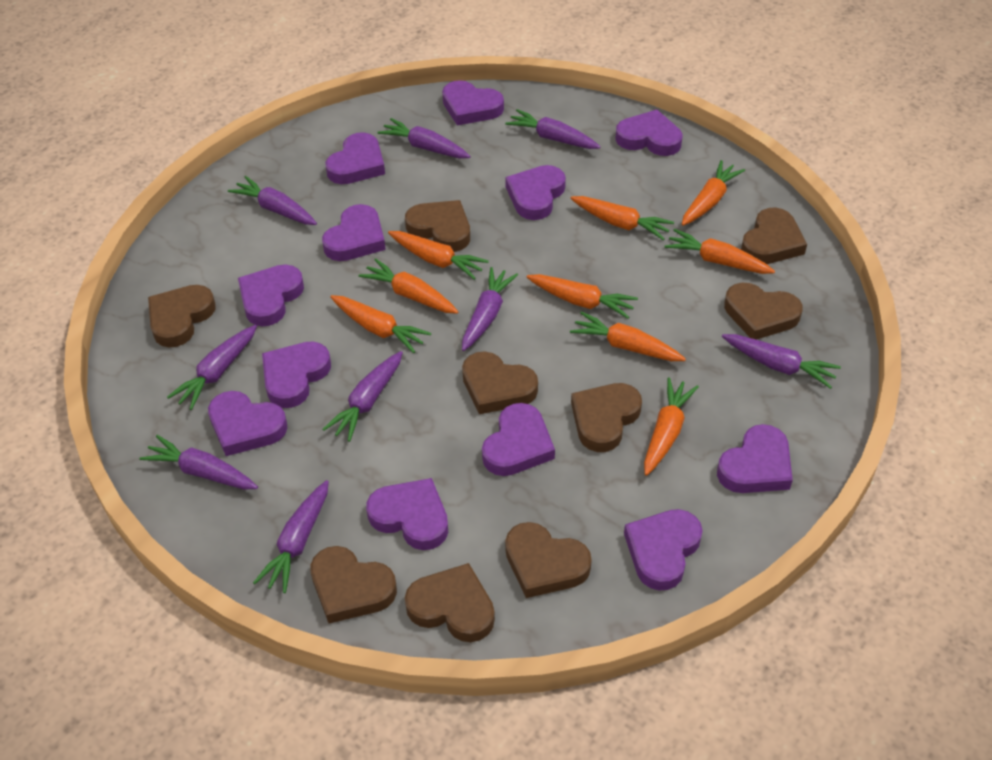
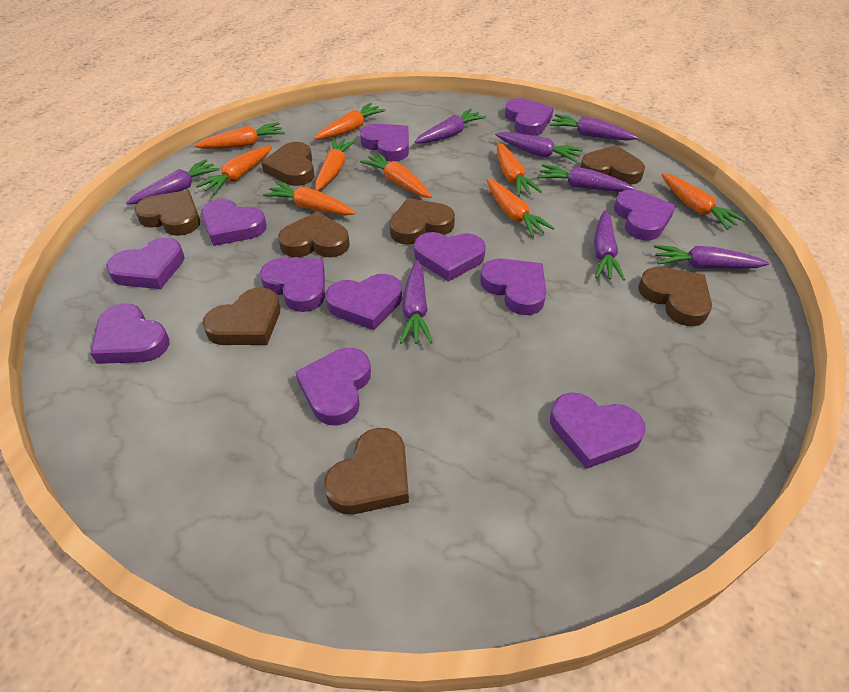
brown heart: [148,285,216,347] [310,546,397,623] [405,200,470,252] [405,563,495,642] [462,351,538,414] [505,522,592,598] [571,383,642,452] [724,283,803,340] [741,208,807,264] = 9 -> [135,190,200,236] [202,287,280,345] [261,142,315,186] [278,211,350,257] [324,428,409,515] [389,198,455,245] [580,145,645,185] [638,267,712,326] = 8
purple carrot: [139,435,258,490] [167,325,257,410] [228,176,317,225] [253,480,329,593] [323,351,403,442] [377,118,471,158] [462,267,518,351] [505,109,601,149] [722,334,841,389] = 9 -> [126,159,220,205] [400,260,433,344] [414,109,486,143] [495,132,583,162] [537,164,636,192] [550,114,638,141] [594,210,625,281] [654,245,769,268] = 8

